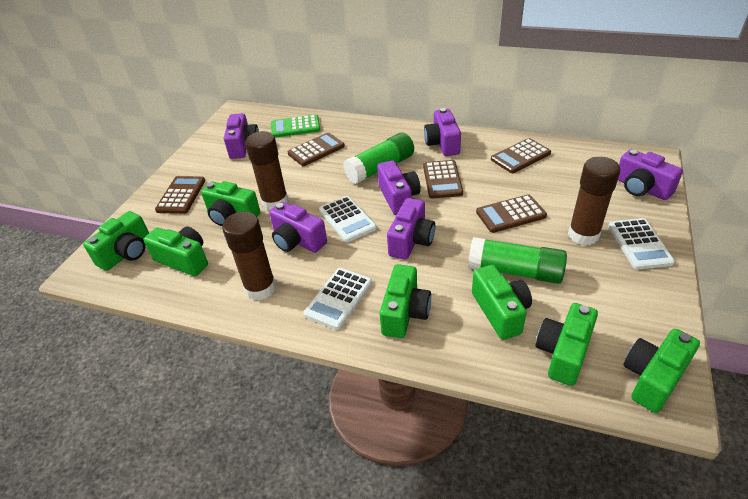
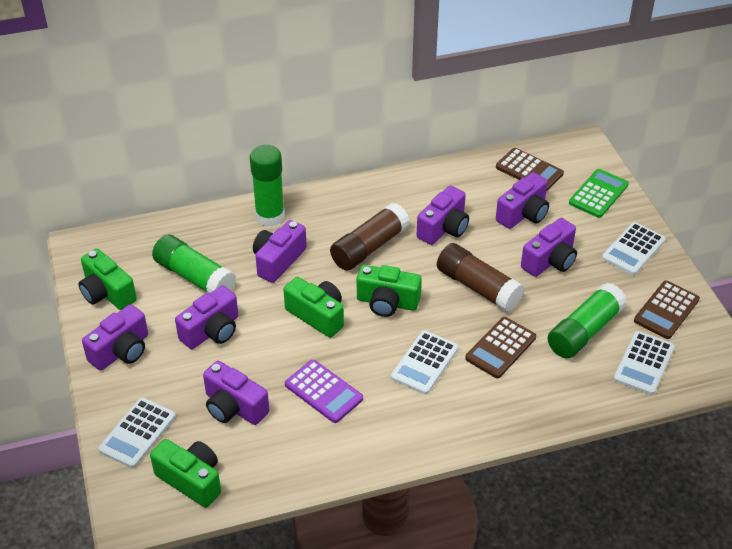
brown calculator: [155,176,205,214] [288,133,345,166] [423,160,463,199] [476,194,547,233] [491,138,551,173] = 5 -> [465,317,536,378] [496,148,564,192] [634,281,700,339] = 3
brown glue stick: [222,212,276,300] [245,131,288,210] [568,157,620,245] = 3 -> [330,203,410,271] [437,243,525,312] = 2
green camera: [83,211,149,271] [143,227,208,276] [201,181,260,226] [380,264,431,338] [472,265,532,340] [536,303,598,386] [623,329,700,413] = 7 -> [78,249,137,310] [150,439,221,508] [283,277,344,338] [357,265,422,317] = 4
green glue stick: [343,132,414,184] [468,237,567,284] = 2 -> [152,235,236,294] [250,145,285,227] [547,282,627,359] = 3
purple calculator: none = 0 -> [285,360,363,423] = 1
purple camera: [224,113,259,159] [269,202,327,253] [377,160,421,215] [387,198,435,260] [424,108,461,156] [618,149,683,200] = 6 -> [82,304,148,371] [175,286,238,349] [203,361,269,425] [253,220,307,283] [417,186,469,245] [496,172,549,229] [521,218,577,277] = 7
white calculator: [304,268,372,330] [319,196,377,242] [608,218,675,269] = 3 -> [98,398,176,468] [391,331,458,394] [602,222,666,275] [614,331,675,395] = 4

